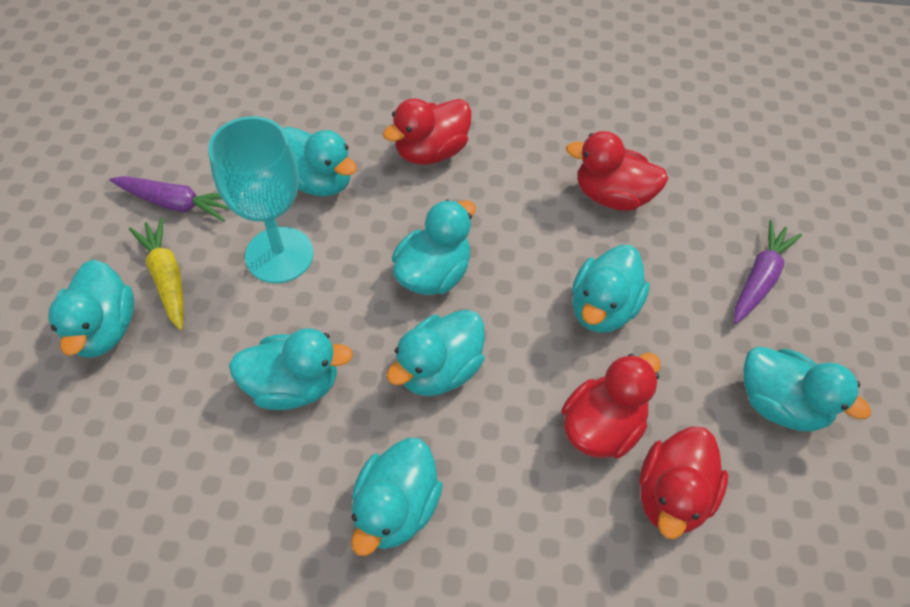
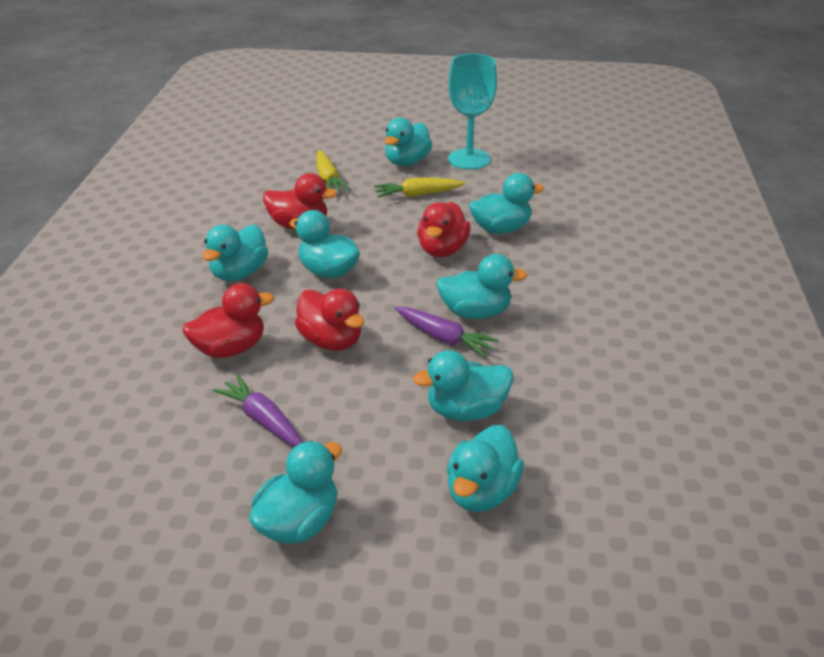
yellow carrot: [129,217,184,330] = 1 -> [317,150,350,192] [374,177,466,198] = 2

